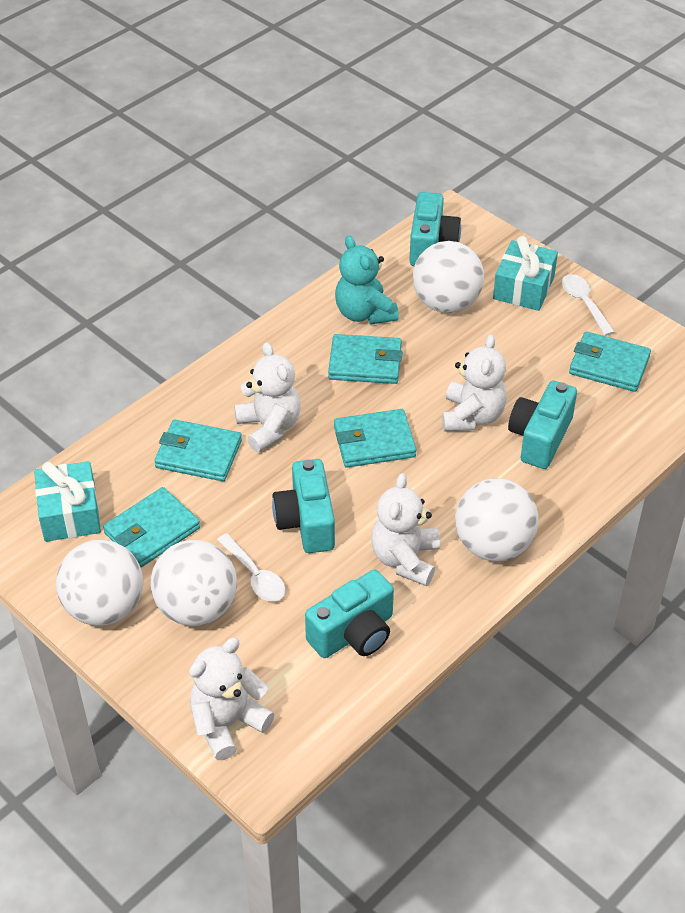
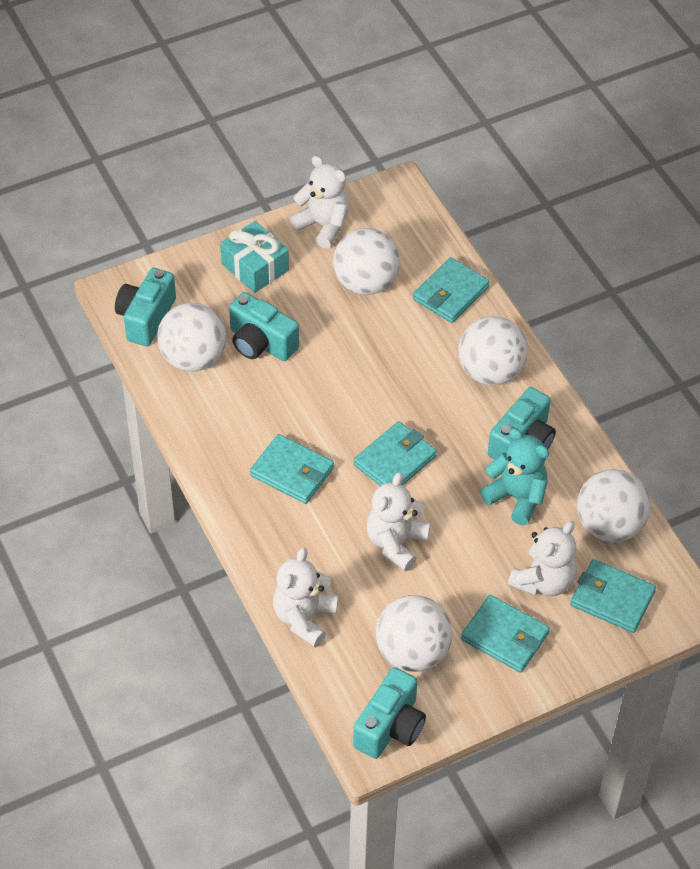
turquoise gift: [34,461,101,542] [493,236,558,311] = 2 -> [220,221,289,293] = 1
white ball: [56,540,143,626] [151,540,237,626] [413,241,484,313] [455,478,538,561] = 4 -> [157,303,226,372] [333,228,400,295] [376,595,452,672] [458,316,528,386] [577,469,651,542] = 5
white spoon: [217,533,285,602] [562,274,614,336] = 2 -> none = 0

